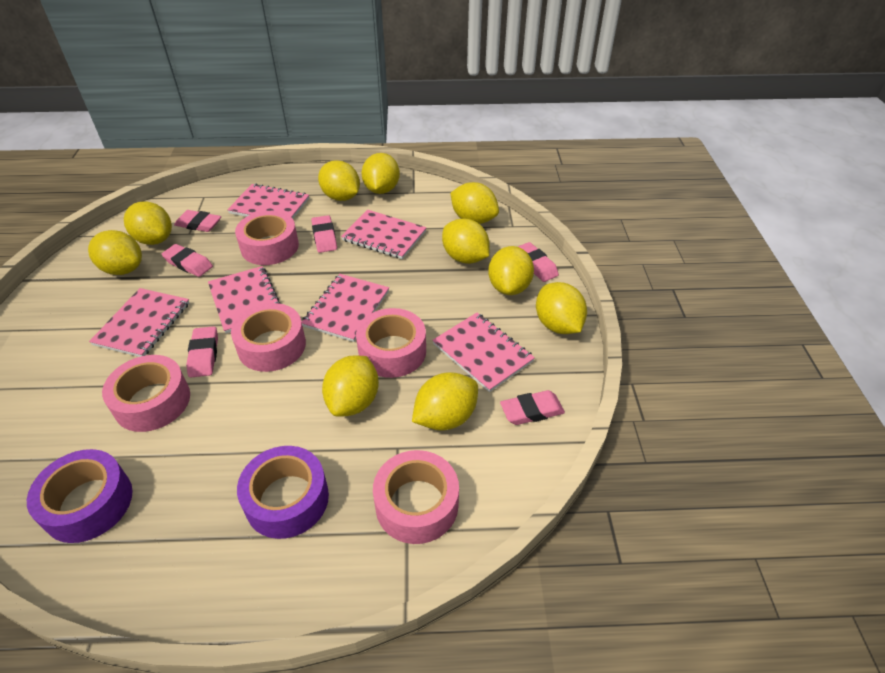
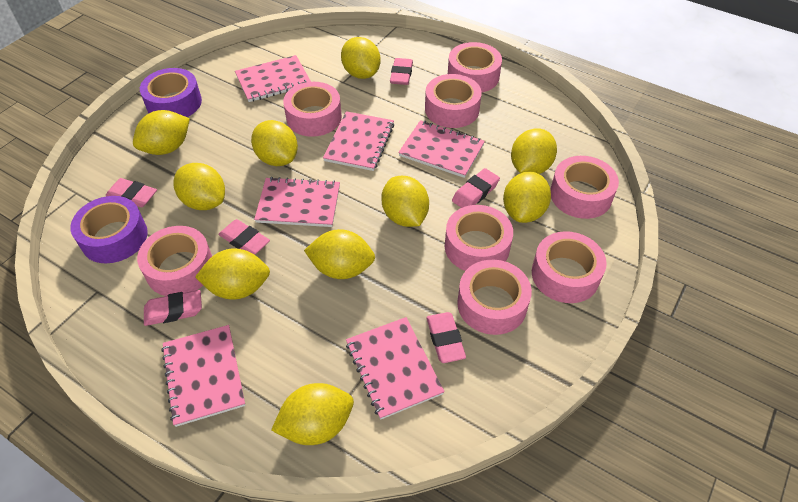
pink tape: [102,355,190,432] [231,303,306,372] [235,211,299,265] [356,308,426,378] [373,450,459,544] = 5 -> [137,226,212,296] [283,82,342,137] [425,74,482,128] [445,205,513,271] [448,42,502,92] [457,260,532,335] [532,231,607,303] [550,156,619,219] = 8

